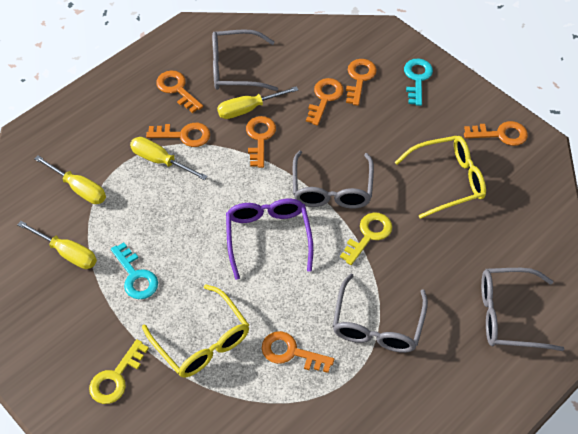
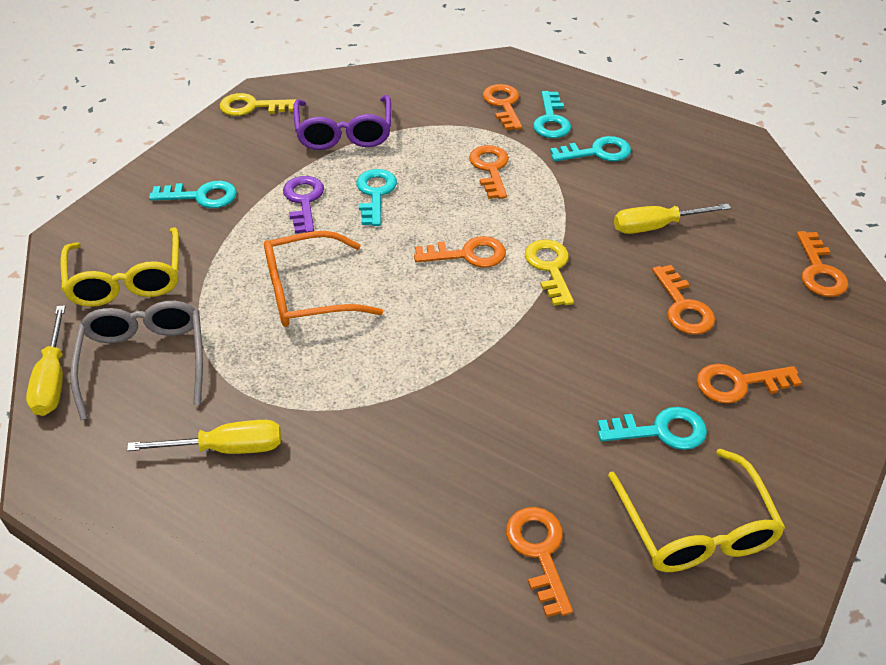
grey glasses: [212,29,278,91] [293,151,374,209] [333,274,428,353] [481,268,564,351] = 4 -> [70,301,203,420] = 1
orange glasses: none = 0 -> [264,231,383,327] = 1
purple key: none = 0 -> [283,176,324,233] = 1
turquoise key: [111,242,158,299] [404,58,433,106] = 2 -> [149,181,237,208] [356,169,397,226] [533,91,571,138] [550,136,631,162] [598,407,707,450] = 5
yellow screwdriver: [17,221,97,269] [34,156,106,204] [130,137,208,180] [217,86,298,119] = 4 -> [26,305,66,416] [127,420,281,454] [614,204,731,234] = 3

